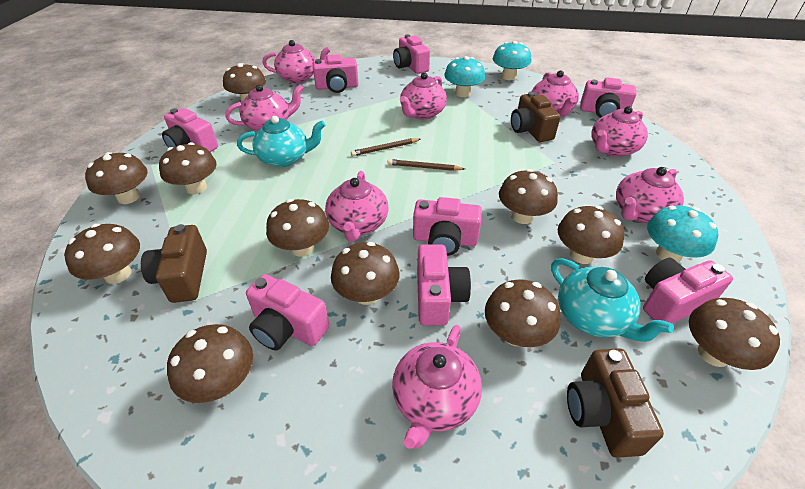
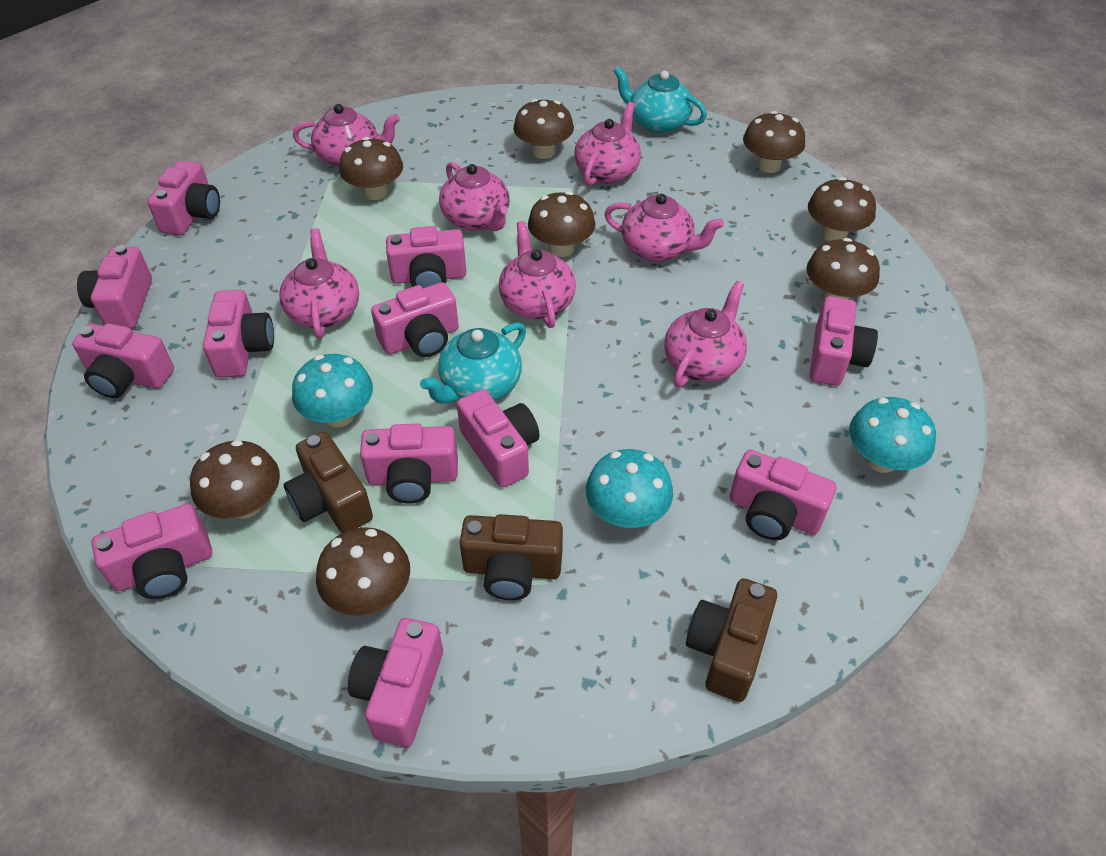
brown mushroom: [64,224,140,284] [85,152,148,204] [159,142,217,194] [167,324,253,403] [223,63,266,103] [266,199,329,257] [331,242,400,305] [485,279,561,347] [499,169,558,224] [558,206,624,264] [689,298,780,370] = 11 -> [190,440,280,519] [316,527,410,616] [339,137,403,200] [513,99,574,159] [528,191,595,257] [743,111,805,173] [807,238,880,301] [808,177,876,241] = 8
brown pencil: [351,138,420,156] [388,159,465,171] = 2 -> none = 0
pink camera: [162,108,218,152] [246,274,329,350] [313,54,358,93] [393,34,430,74] [413,197,482,256] [417,244,471,326] [580,78,637,118] [643,258,733,324] = 8 -> [72,324,174,398] [77,245,152,329] [91,504,212,599] [148,161,220,235] [203,290,274,378] [348,618,443,747] [360,423,458,504] [371,282,459,357] [386,226,466,288] [457,389,539,488] [730,450,837,540] [810,296,878,386] = 12
pink teapot: [225,84,304,131] [263,40,331,83] [325,171,388,242] [392,325,482,449] [400,72,447,119] [532,70,579,117] [591,106,648,157] [616,167,684,223] = 8 -> [279,228,359,338] [293,104,400,168] [439,162,510,231] [498,221,576,328] [574,102,641,186] [604,194,724,262] [664,281,747,387] = 7

